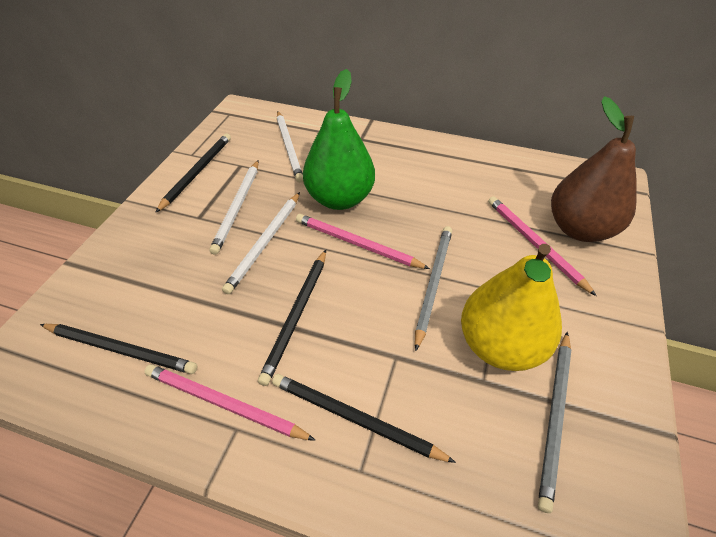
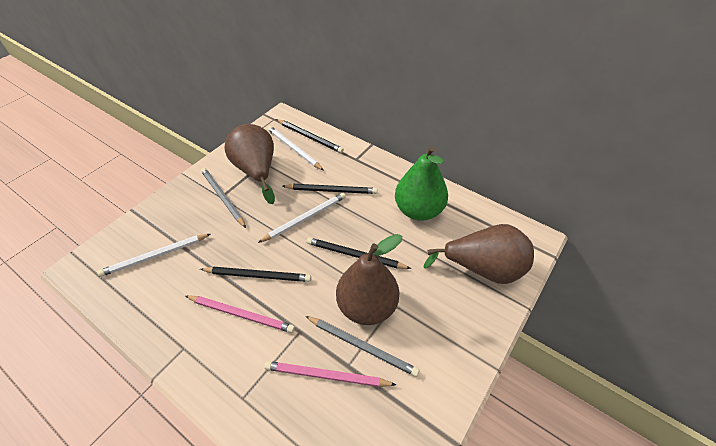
brown pear: [551,96,637,242] = 1 -> [224,124,275,204] [336,234,402,325] [424,224,534,284] = 3
pink pencil: [144,364,316,441] [296,214,430,269] [488,196,597,296] = 3 -> [186,295,295,333] [264,361,396,387] = 2
yellow pear: [461,244,562,371] = 1 -> none = 0

